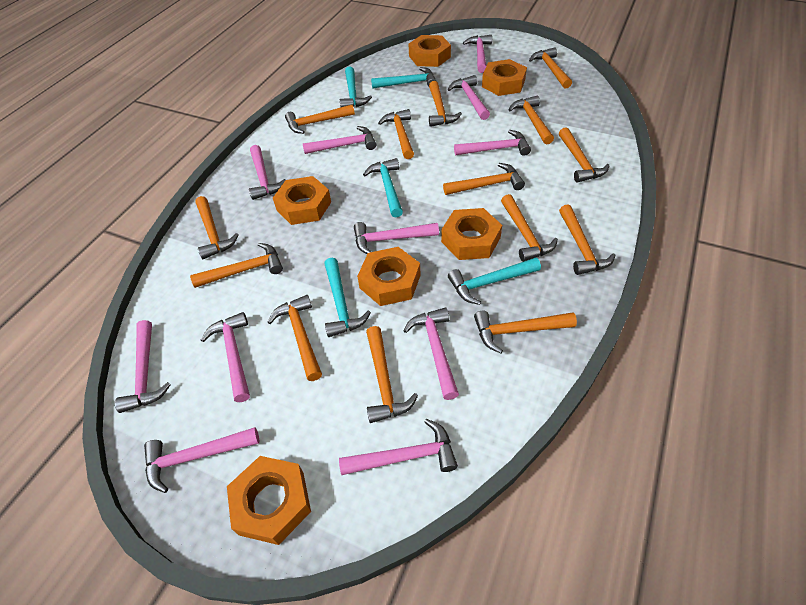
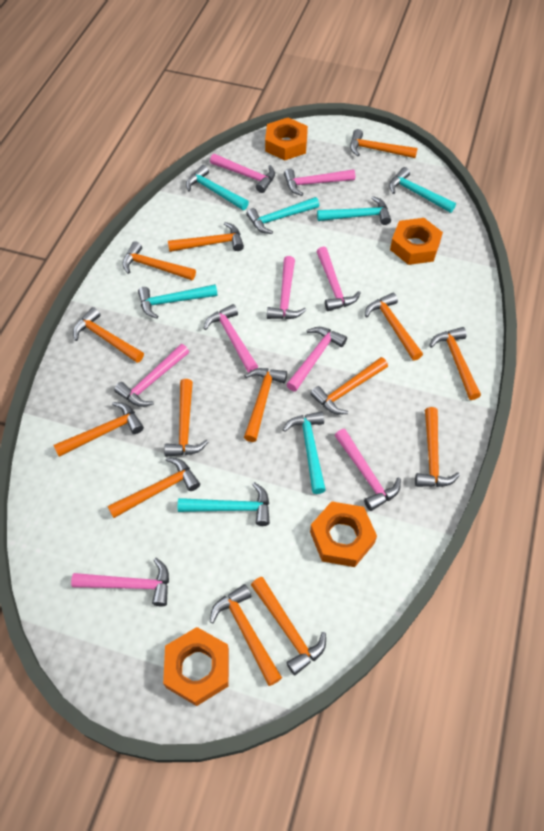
orange nut: [227,456,311,545] [273,176,331,225] [357,247,421,306] [409,35,451,67] [441,208,502,260] [482,59,527,96] = 6 -> [163,627,229,706] [265,117,308,160] [310,501,377,567] [390,218,443,265] = 4
pink hammer: [115,320,171,413] [144,427,259,493] [201,312,250,402] [249,145,286,200] [302,126,376,154] [339,419,458,475] [354,222,439,254] [403,307,459,400] [448,75,490,120] [454,130,531,156] [463,35,492,73] = 11 -> [71,558,169,606] [114,344,189,407] [203,304,258,373] [210,154,275,193] [267,256,306,319] [284,169,355,196] [286,327,347,392] [316,247,361,311] [335,429,401,511] = 9
turquoise hammer: [324,258,371,337] [340,66,372,107] [363,158,403,218] [371,67,437,89] [448,257,541,305] = 5 -> [138,284,218,319] [178,482,270,526] [186,165,249,210] [246,197,319,234] [283,411,326,494] [317,196,391,225] [389,167,456,213] = 7

